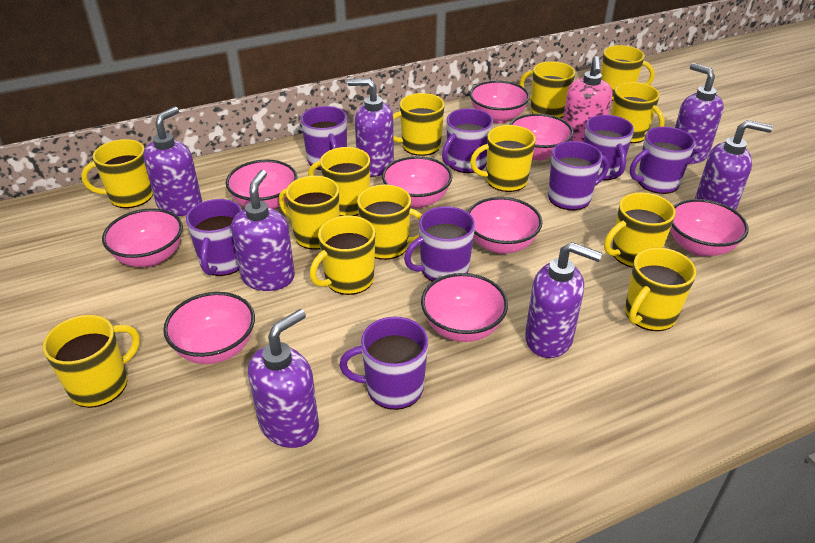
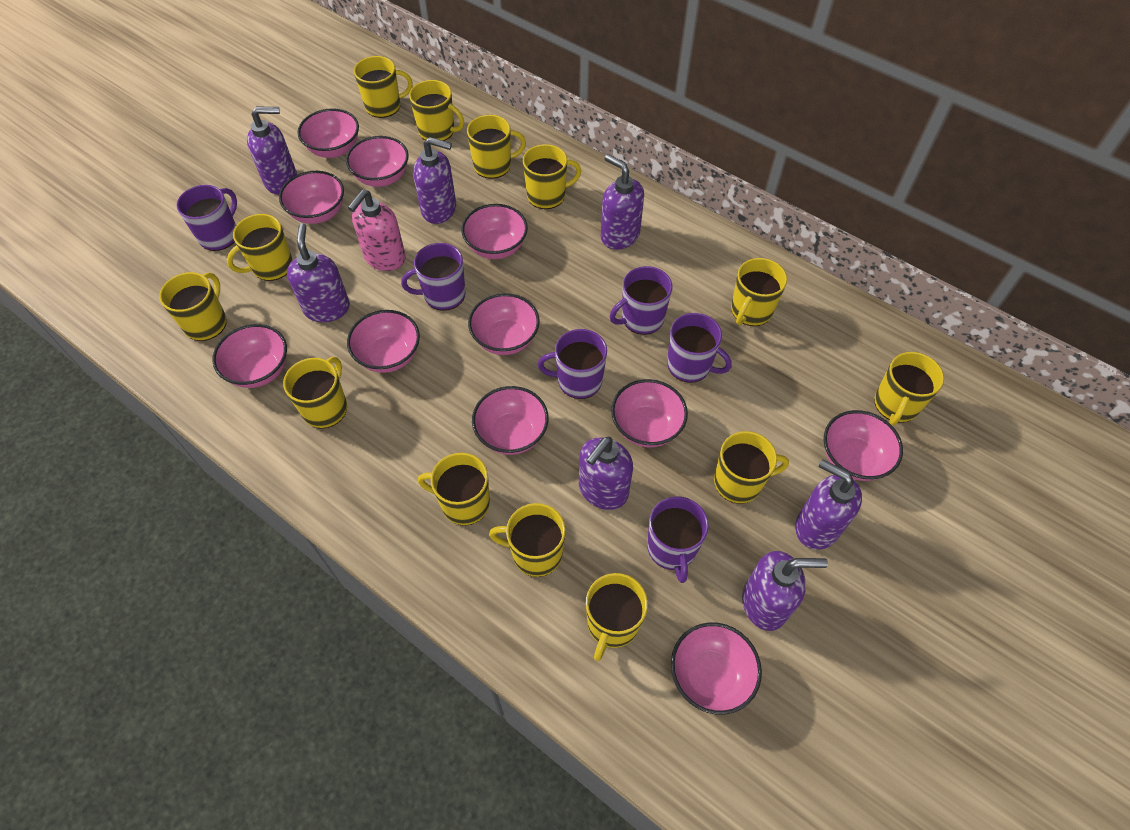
pink bowl: [102,208,183,267] [163,292,255,364] [226,160,297,209] [382,156,452,208] [421,273,508,342] [467,197,542,254] [469,80,530,123] [509,114,574,160] [670,199,749,256] = 9 -> [212,324,287,388] [279,171,344,224] [298,108,359,158] [346,136,409,187] [347,310,420,373] [461,204,528,259] [468,293,540,355] [472,386,549,455] [611,379,688,447] [671,623,762,715] [824,410,903,481] = 11
purple mug: [186,199,242,276] [300,106,347,170] [339,317,428,410] [404,206,475,281] [442,108,493,173] [548,141,609,210] [584,115,634,180] [630,127,695,194] = 8 -> [176,185,237,251] [401,243,466,311] [538,329,607,399] [610,266,672,335] [647,496,709,583] [667,313,732,383] = 6

